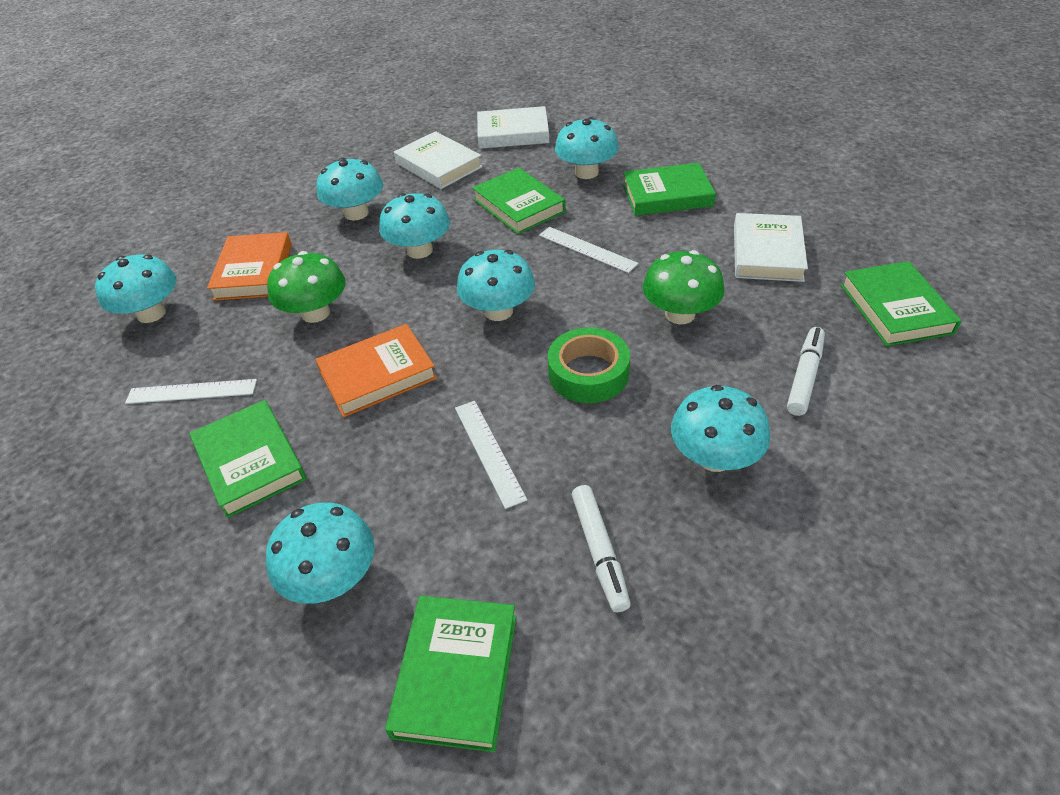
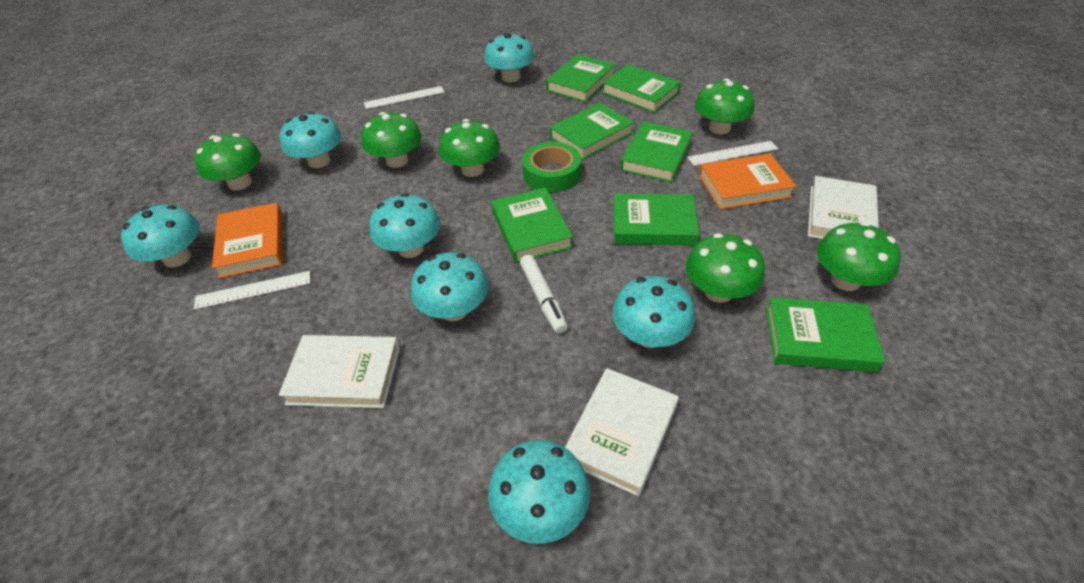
green book: [189,400,307,518] [385,596,517,752] [472,168,566,234] [623,163,716,216] [841,261,961,346] = 5 -> [491,188,573,263] [546,54,616,102] [550,103,634,160] [602,64,681,113] [613,194,700,245] [620,121,693,182] [766,297,885,372] = 7
green mushroom: [267,251,346,323] [643,250,725,324] = 2 -> [194,133,261,190] [361,112,422,168] [439,119,500,177] [686,233,765,303] [695,79,754,135] [817,222,901,291] = 6
white marker: [572,485,631,612] [787,327,825,416] = 2 -> [520,255,568,334] = 1

